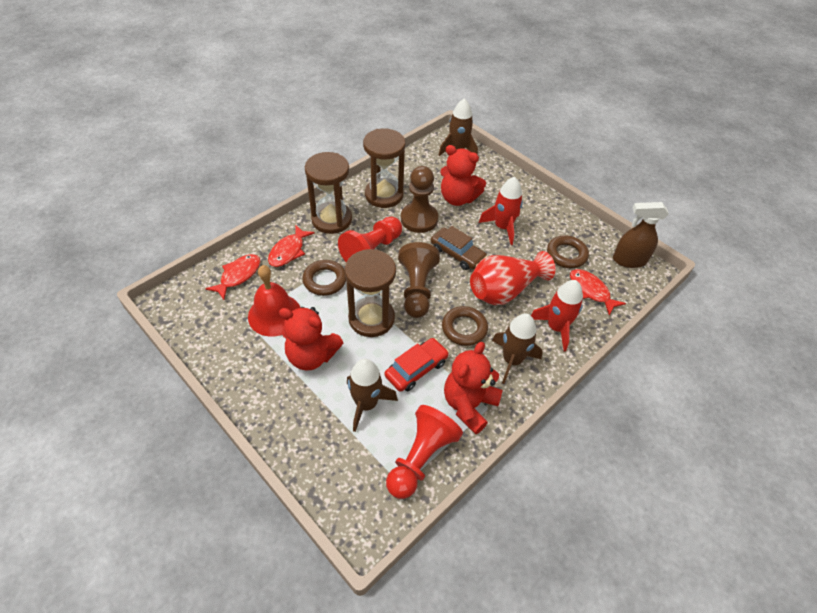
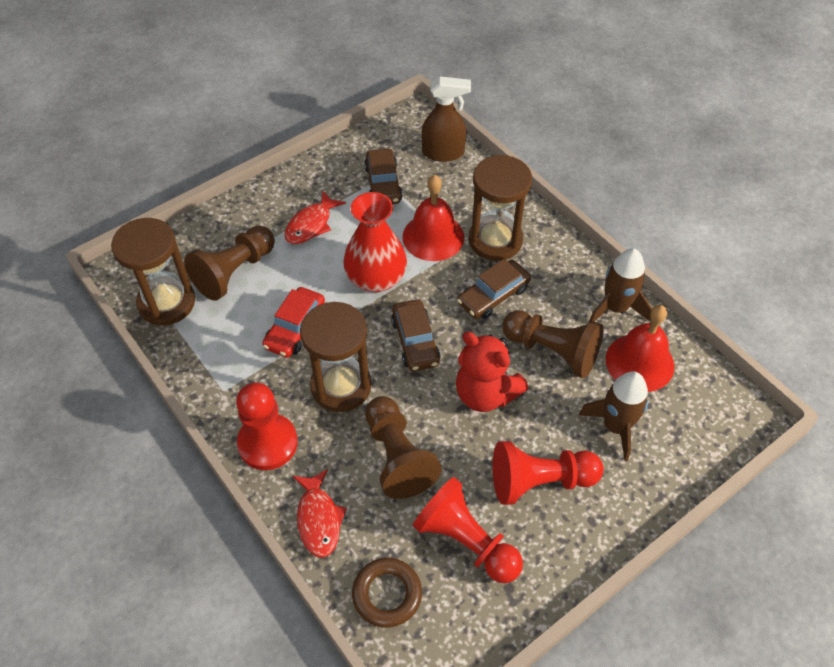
brown car: [431,226,487,270] = 1 -> [364,149,403,204] [391,299,441,371] [457,259,531,319] = 3
brown pawn: [398,242,440,318] [401,166,438,233] = 2 -> [184,226,275,301] [365,396,442,499] [502,310,604,378] = 3
brown ring: [302,260,346,296] [442,306,488,346] [547,235,589,268] = 3 -> [352,558,422,628] = 1
brown rocket: [347,359,398,432] [439,98,478,156] [492,313,543,384] = 3 -> [579,371,648,461] [588,248,652,324] = 2
red bell: [248,265,301,337] = 1 -> [403,175,464,261] [605,305,675,392] = 2
red fish: [205,254,260,300] [268,225,315,267] [570,269,626,315] = 3 -> [284,191,346,244] [293,469,347,557] = 2
red pawn: [338,217,402,262] [386,405,463,499] = 2 -> [236,382,298,470] [412,477,523,583] [493,441,604,505] = 3
red rocket: [479,177,523,245] [531,280,583,351] = 2 -> none = 0
red teddy bear: [279,307,343,371] [440,145,486,206] [444,342,503,434] = 3 -> [456,332,528,412] = 1

